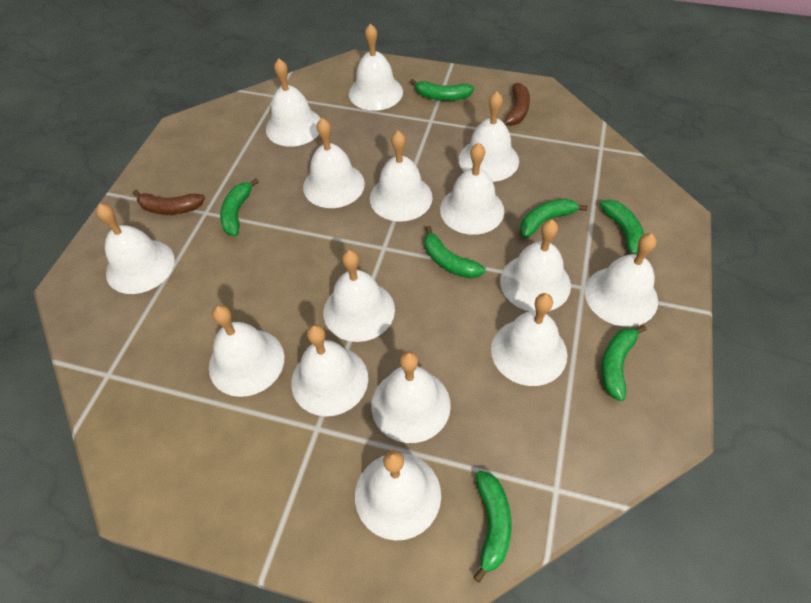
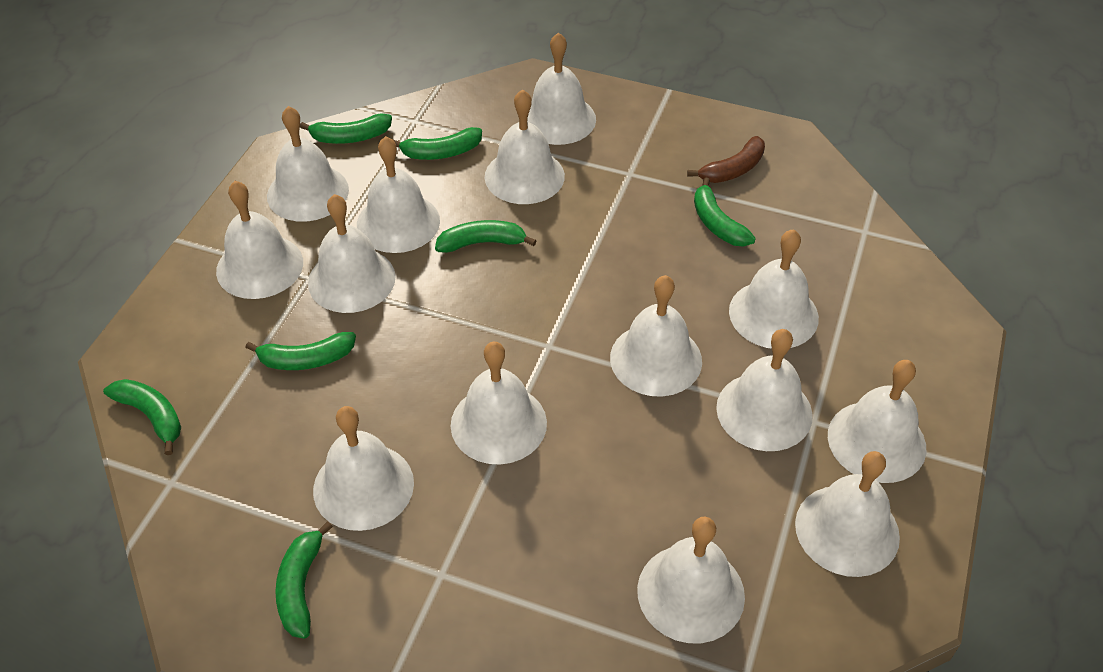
brown banana: [133,190,205,215] [503,83,530,126] = 2 -> [687,136,765,183] = 1
white bell: [96,203,175,294] [209,305,284,397] [266,58,321,147] [291,325,368,416] [303,118,365,208] [323,250,395,342] [349,23,403,111] [355,451,441,540] [370,131,433,222] [371,351,451,443] [440,143,504,235] [459,91,519,182] [491,293,567,386] [500,220,571,311] [585,233,658,327] = 15 -> [216,181,303,299] [267,106,349,222] [308,194,395,313] [313,406,414,531] [357,136,440,253] [451,342,547,464] [485,89,565,204] [527,32,596,145] [610,275,702,397] [637,517,745,643] [716,329,813,451] [729,229,819,349] [795,451,900,577] [828,360,926,483] = 14

